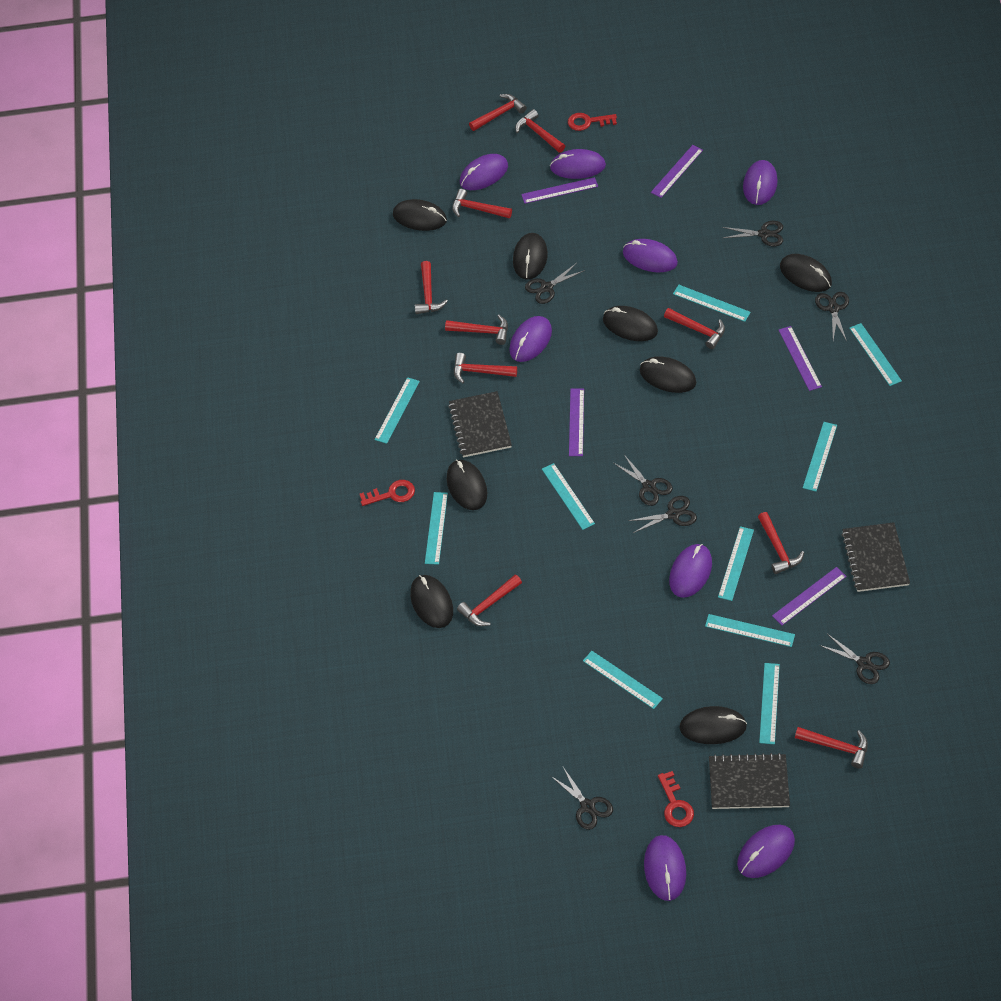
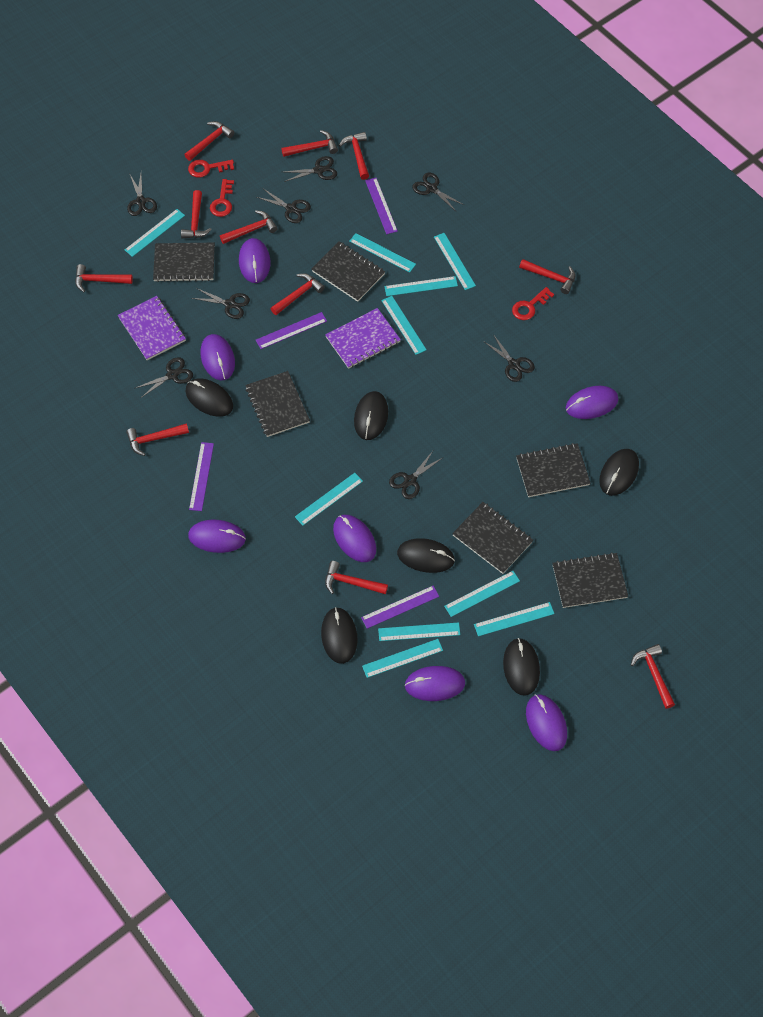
black mouse: [393,199,447,231] [410,575,453,628] [447,460,487,510] [513,233,548,279] [603,306,658,341] [640,356,696,393] [679,706,747,744] [780,254,832,292] = 8 -> [186,378,233,417] [321,607,358,664] [354,391,388,440] [397,538,455,573] [503,638,540,696] [599,449,639,496] = 6
black notebook: [448,391,512,457] [709,753,790,809] [842,522,910,592] = 3 -> [153,243,215,282] [245,371,310,437] [312,241,385,302] [452,502,533,574] [516,443,591,497] [552,552,628,608] = 6
black scissors: [525,263,585,304] [551,767,613,830] [614,455,673,506] [628,496,697,533] [722,221,783,246] [815,292,849,341] [819,634,890,684] = 7 -> [127,173,157,216] [134,357,193,398] [191,288,250,319] [257,189,311,223] [284,156,337,182] [389,451,442,499] [412,173,464,211] [483,334,535,382] = 8
purple mouse: [460,154,508,190] [509,316,552,362] [550,149,606,179] [623,239,678,272] [644,835,686,901] [669,544,712,598] [737,825,795,878] [743,160,778,205] = 8 -> [188,520,246,553] [201,334,235,381] [239,238,270,283] [333,515,376,562] [405,666,465,701] [526,694,567,751] [566,386,618,419] = 7
purple notebook: none = 0 -> [118,296,186,360] [325,308,401,369] = 2
purple ruler: [521,177,598,204] [569,389,584,456] [651,145,703,198] [772,567,847,625] [779,326,822,391] = 5 -> [189,442,214,511] [256,312,327,349] [361,586,439,629] [365,178,398,234] = 4
red hammer: [415,261,448,314] [445,315,508,345] [452,189,512,218] [454,353,517,384] [457,575,522,626] [469,94,527,131] [515,109,565,153] [664,308,725,349] [758,512,804,574] [795,727,868,769] = 10 -> [75,264,133,292] [126,423,189,456] [181,190,212,238] [184,121,234,161] [220,210,278,244] [270,273,325,315] [281,130,338,157] [325,561,388,594] [339,132,369,180] [519,259,575,294] [631,644,675,709] = 11

